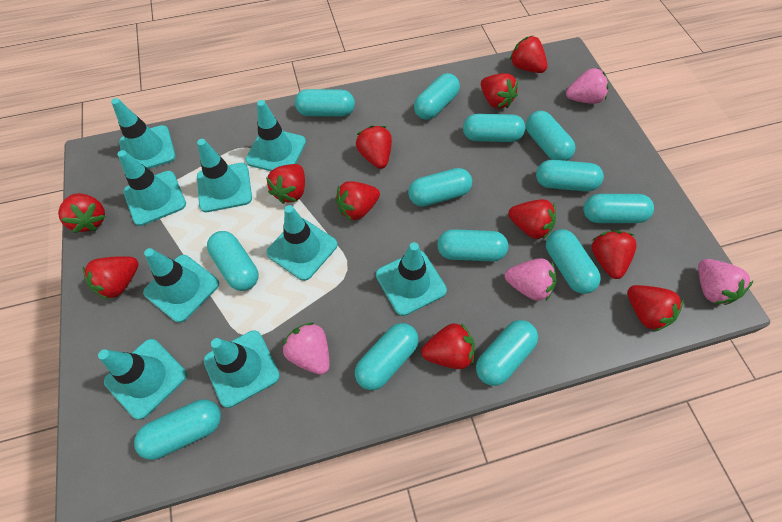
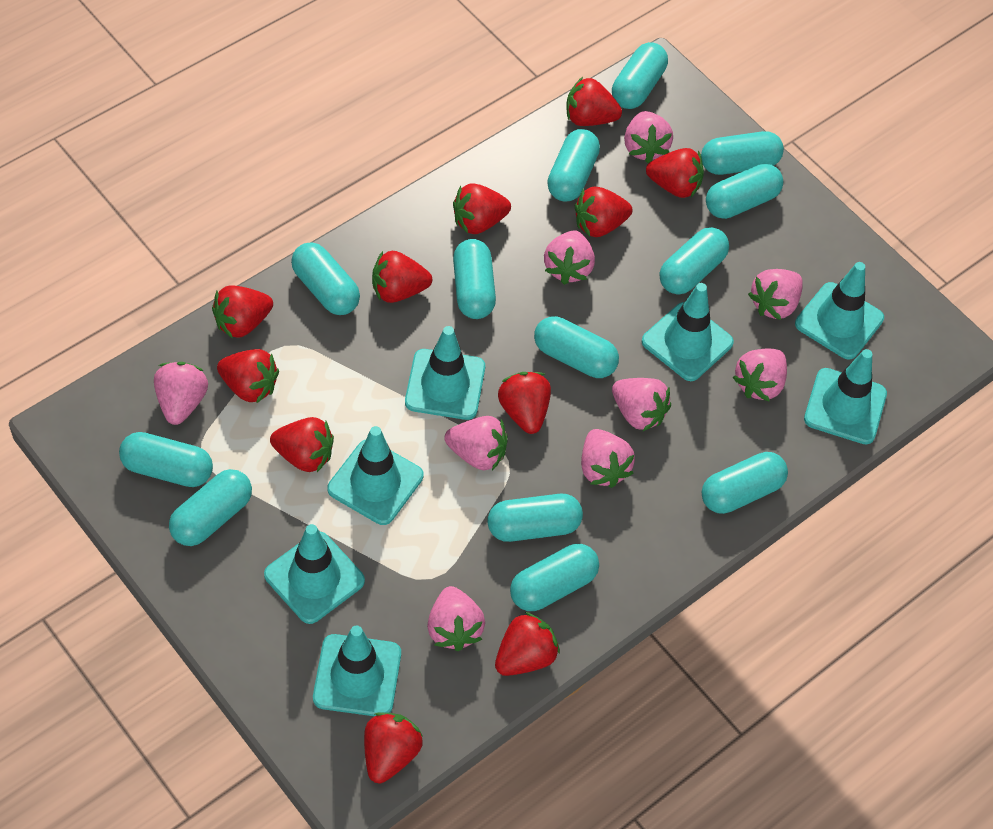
pink strawberry: [282,322,330,375] [505,258,556,301] [566,68,609,104] [698,259,754,305] = 4 -> [154,362,208,425] [427,586,485,651] [445,416,508,471] [544,230,595,285] [581,429,635,488] [612,378,671,431] [624,111,673,163] [732,348,787,402] [748,269,803,320] = 9
turquoise traffic cone: [98,339,187,420] [111,98,176,169] [118,150,186,226] [143,248,219,323] [197,139,252,212] [203,330,280,408] [245,100,306,171] [266,205,338,281] [376,242,447,316] = 9 -> [264,524,365,624] [313,625,401,716] [327,426,424,525] [405,326,485,420] [642,283,734,381] [795,262,884,360] [804,349,887,444] = 7

